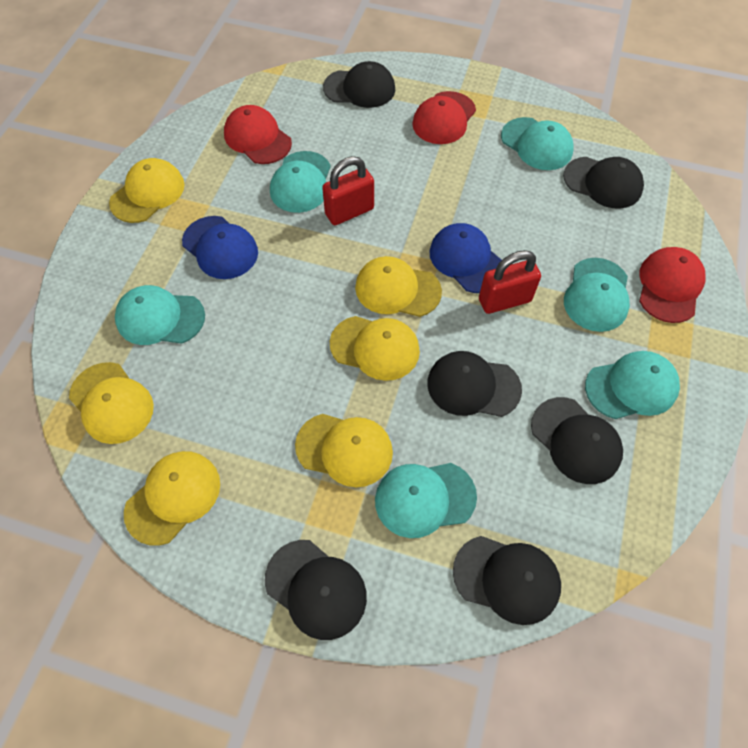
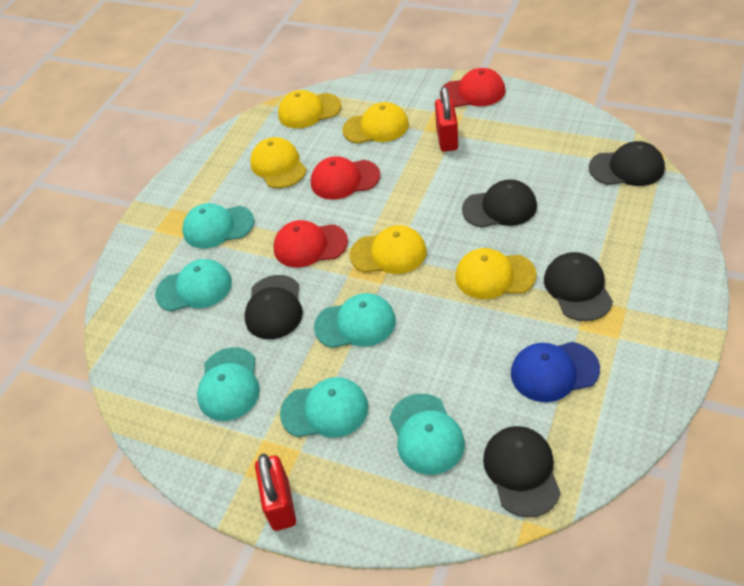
black cap: [265,540,367,640] [323,61,395,108] [427,351,522,417] [453,536,561,625] [531,397,623,484] [563,157,644,209] = 6 -> [245,275,303,339] [462,179,537,228] [483,426,561,518] [544,252,613,321] [589,141,665,186] = 5
blue cap: [182,216,258,279] [430,223,502,293] = 2 -> [511,342,600,402] = 1
yellow cap: [69,362,154,444] [109,158,185,223] [124,451,220,546] [295,414,393,487] [330,316,420,381] [355,256,442,317] = 6 -> [250,137,307,188] [278,90,341,128] [342,102,409,144] [350,225,427,274] [455,248,537,299] = 5

